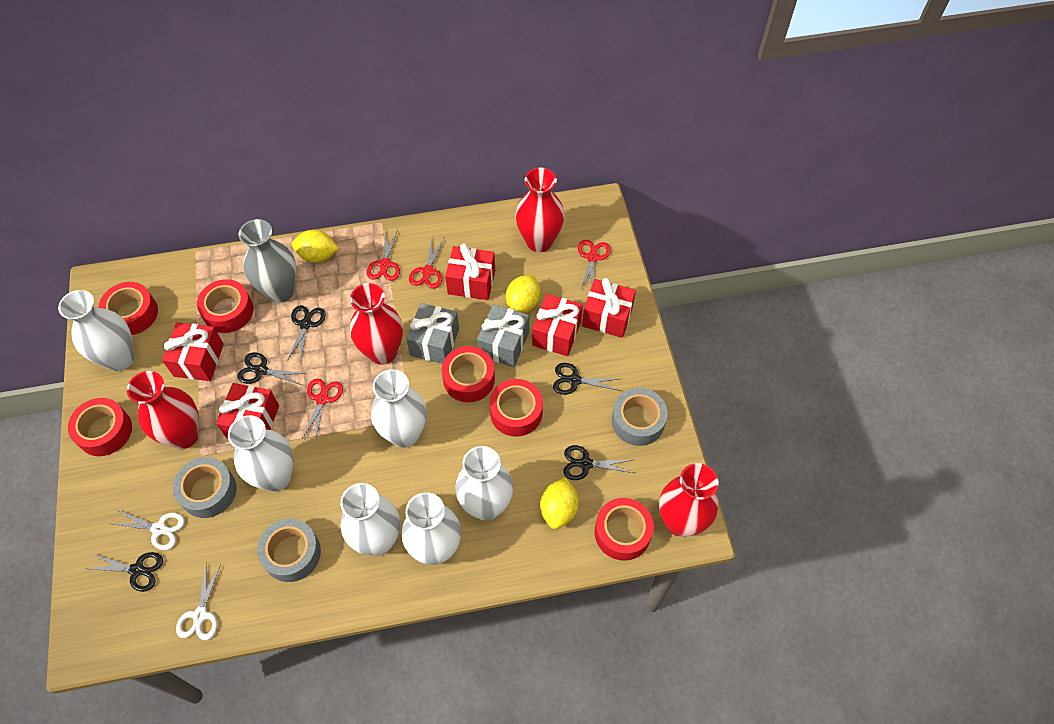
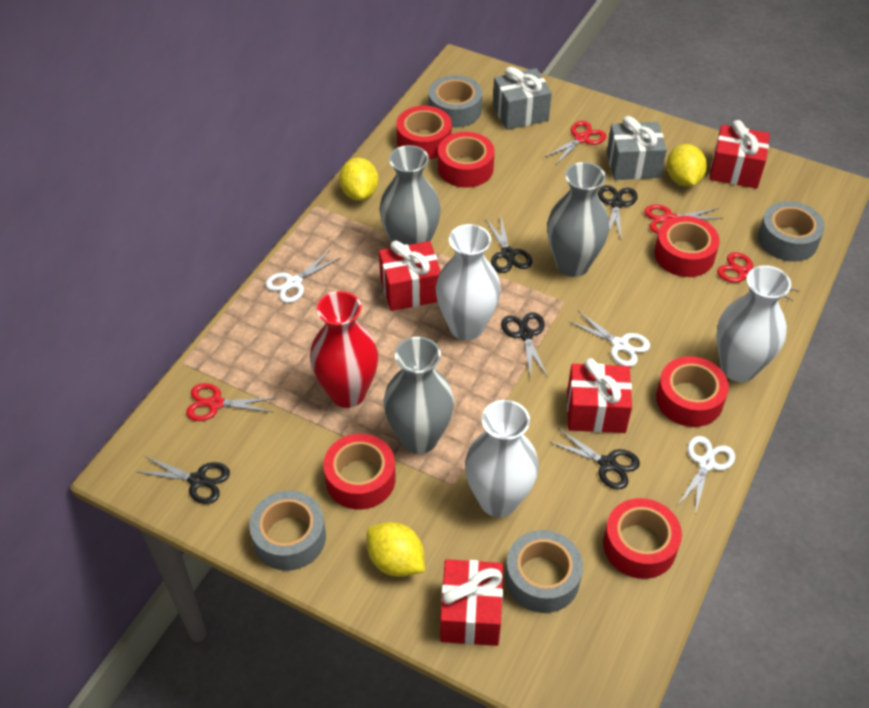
grey tape: [173,457,237,518] [257,519,321,582] [612,388,668,446] = 3 -> [249,490,326,571] [429,75,482,128] [505,530,583,613] [758,201,825,262] = 4
grey vase: [239,219,296,303] = 1 -> [379,145,441,245] [383,337,454,454] [547,162,609,277] = 3
red gift: [162,322,224,381] [216,383,279,438] [445,243,495,300] [532,294,583,356] [582,278,636,338] = 5 -> [379,240,441,311] [440,559,503,646] [567,358,632,433] [709,120,770,189] = 4
red vase: [127,371,199,449] [350,283,403,365] [515,168,565,252] [659,463,719,537] = 4 -> [310,291,378,408] = 1
white scissors: [110,510,185,550] [176,564,221,640] = 2 -> [265,250,340,303] [568,311,650,367] [677,436,735,514] = 3
white vase: [58,290,134,371] [228,415,294,491] [340,483,400,556] [371,369,427,448] [402,492,461,565] [455,446,513,521] = 6 -> [436,224,501,340] [465,400,539,517] [716,265,791,382] = 3

